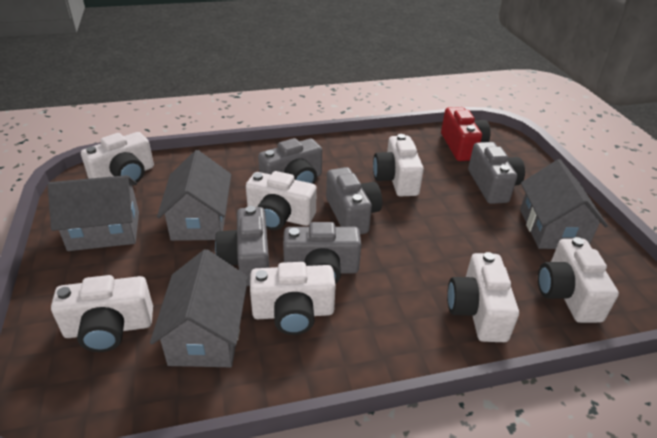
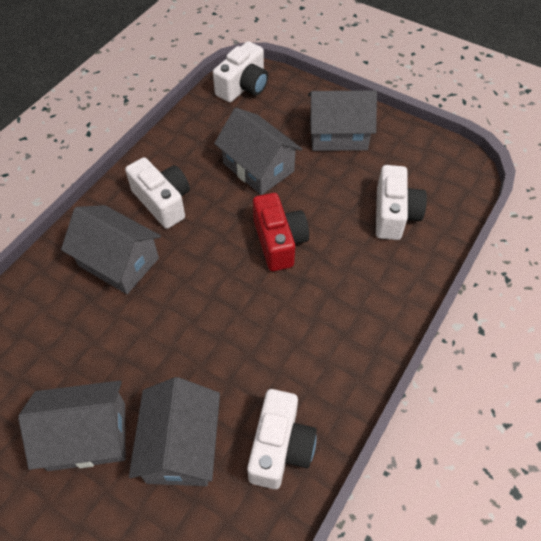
grey camera: [215,206,269,286] [258,138,322,184] [283,222,361,284] [326,167,382,235] [468,142,525,204] = 5 -> none = 0
grey house: [48,175,139,251] [150,249,248,367] [157,150,231,241] [520,159,608,249] = 4 -> [18,381,125,471] [61,205,161,294] [129,377,220,486] [214,108,302,195] [308,90,377,151] = 5
white camera: [51,275,153,352] [81,132,154,183] [246,171,317,230] [250,262,336,335] [373,134,424,197] [447,252,519,342] [538,237,619,323] = 7 -> [125,157,190,229] [213,41,268,102] [247,389,317,489] [376,165,427,240] = 4

